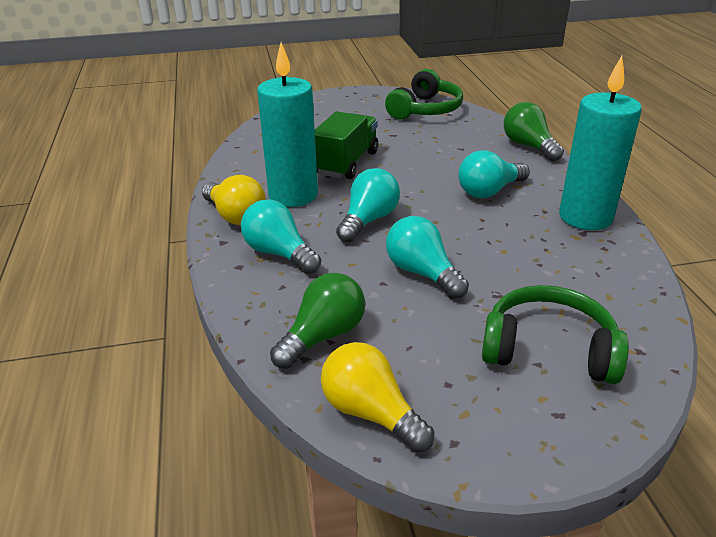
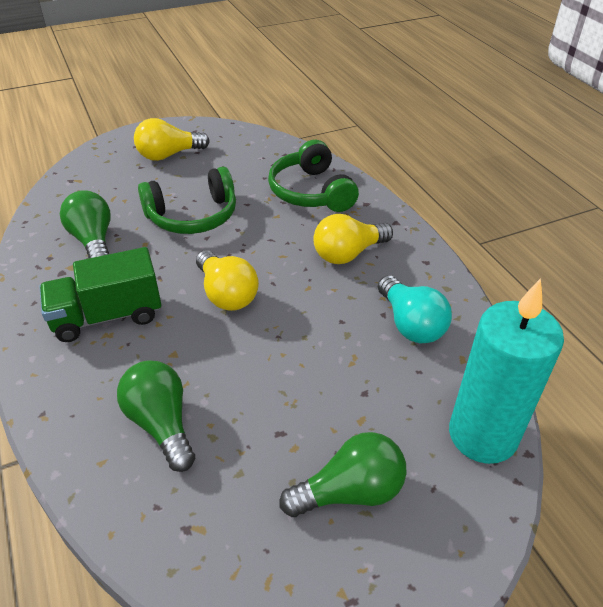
green light bulb: [270,273,365,369] [504,102,564,161] = 2 -> [60,190,111,258] [117,360,195,472] [279,432,406,517] = 3
turquoise candle: [257,42,318,207] [559,56,642,230] = 2 -> [449,278,564,464] = 1
turquoise light bulb: [241,200,321,274] [336,168,400,242] [386,216,469,299] [458,150,530,198] = 4 -> [378,275,452,343] = 1
yellow light bulb: [202,175,266,225] [321,342,434,452] = 2 -> [134,118,210,161] [196,250,259,311] [313,214,393,264] = 3

